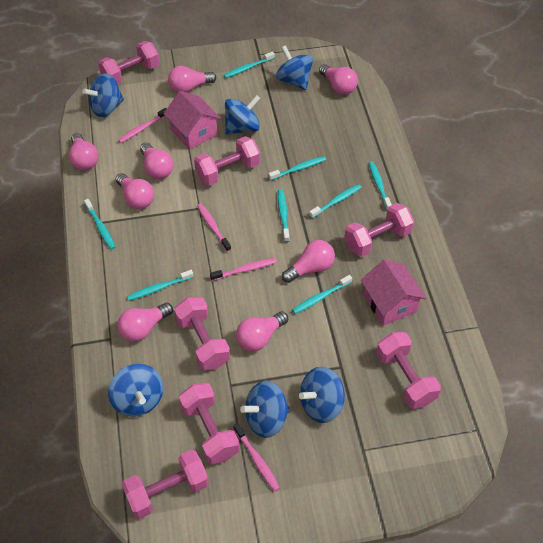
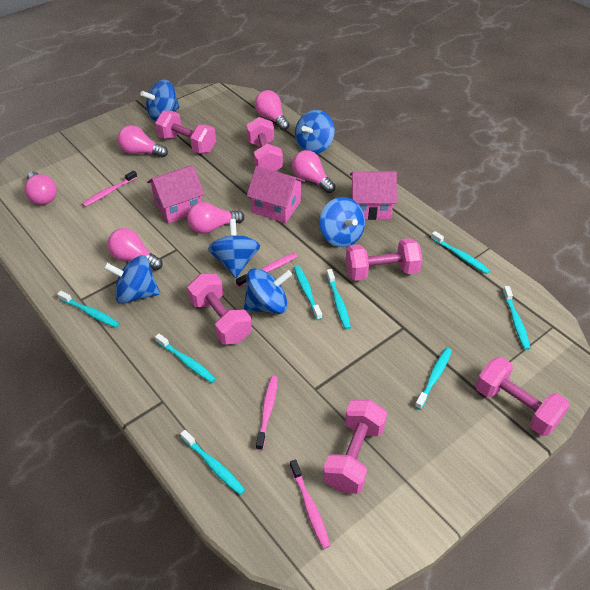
pink dumbbell: [98,41,160,84] [122,450,209,519] [174,297,230,370] [179,383,239,465] [194,136,260,186] [344,203,414,257] [376,332,441,409] = 7 -> [155,111,216,154] [187,274,252,345] [246,117,283,171] [323,400,387,494] [346,238,422,281] [475,357,570,436] = 6
pink house: [164,91,221,150] [361,259,426,326] = 2 -> [147,165,205,223] [246,166,305,223] [350,171,397,220] = 3
pink light bulb: [69,133,98,170] [116,173,154,209] [117,303,173,342] [140,143,173,179] [168,66,216,93] [236,311,288,351] [282,240,335,283] [319,64,358,95] = 8 -> [25,171,57,205] [108,228,163,271] [117,125,168,158] [187,202,244,234] [255,90,289,131] [292,150,336,193] = 6

